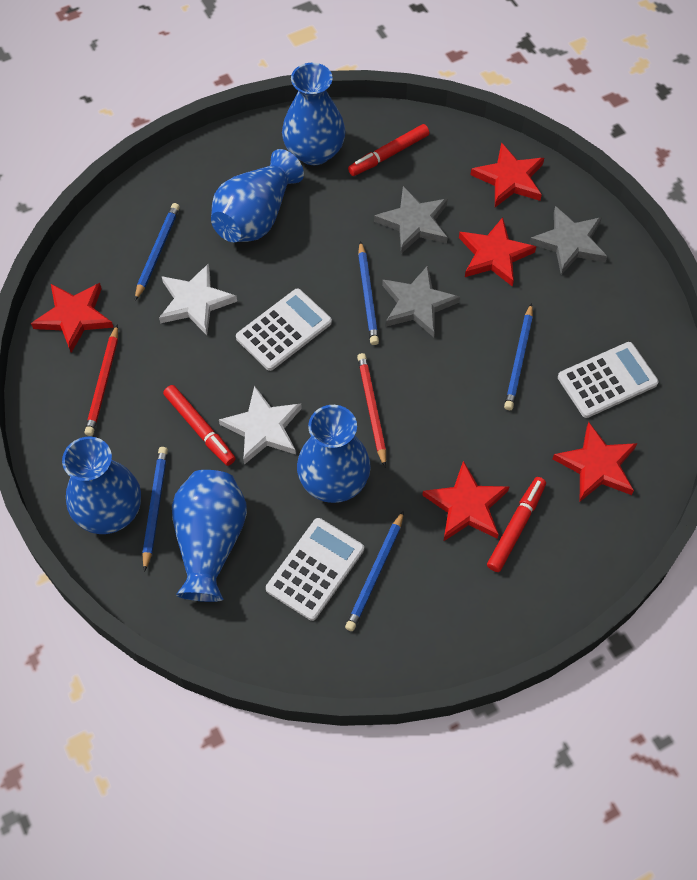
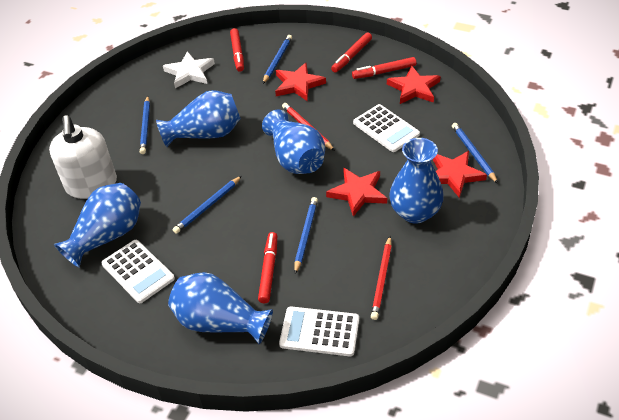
grey star: [374,186,448,254] [382,266,460,337] [529,206,607,275] = 3 -> none = 0
red marker: [163,385,236,466] [348,124,429,176] [487,477,546,572] = 3 -> [230,28,244,72] [258,232,277,303] [331,33,372,73] [352,57,416,79] = 4
red star: [31,283,114,353] [422,461,509,542] [459,217,536,287] [470,142,544,207] [553,422,637,501] = 5 -> [275,63,326,101] [326,168,387,217] [387,66,441,104] [432,151,487,198] = 4
white soap dispenser: none = 0 -> [49,115,117,199] = 1
white star: [159,263,237,335] [219,386,302,465] = 2 -> [163,51,215,88] = 1

